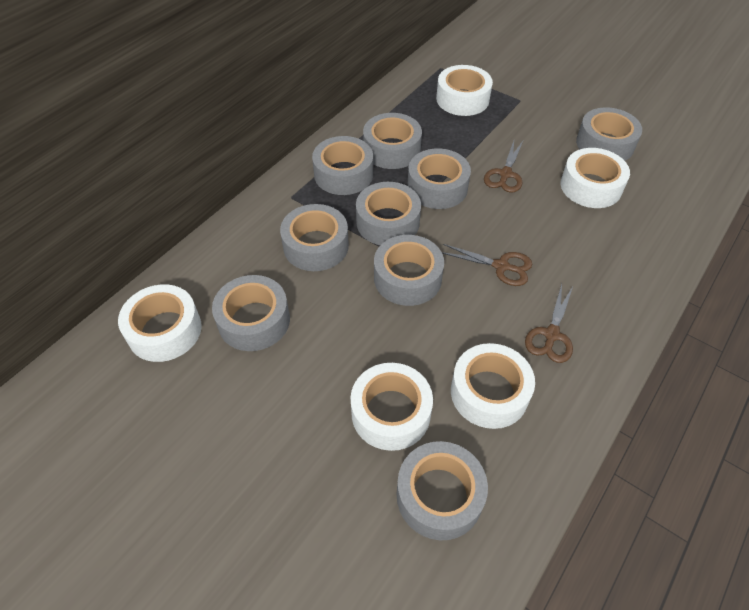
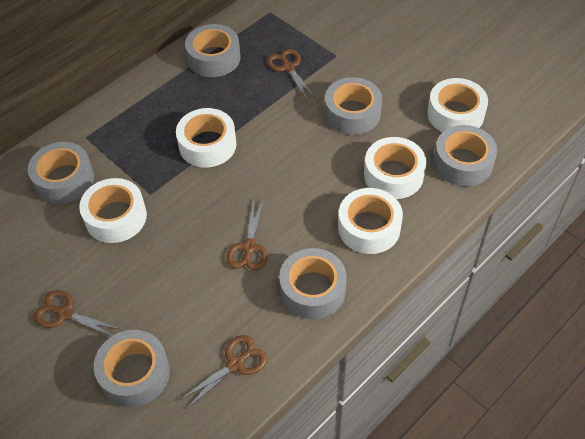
brown scissors: [442,244,532,286] [484,141,523,192] [525,284,573,363] = 3 -> [34,290,123,336] [180,335,267,409] [227,199,267,271] [267,49,315,101] = 4
grey tape: [212,275,290,351] [280,204,349,271] [312,136,373,195] [356,182,421,245] [363,113,422,169] [374,235,444,306] [397,441,488,540] [407,149,471,209] [576,107,642,161] = 9 -> [28,142,94,204] [94,330,170,407] [185,24,240,77] [279,248,347,319] [325,77,382,135] [433,125,497,187] = 6

